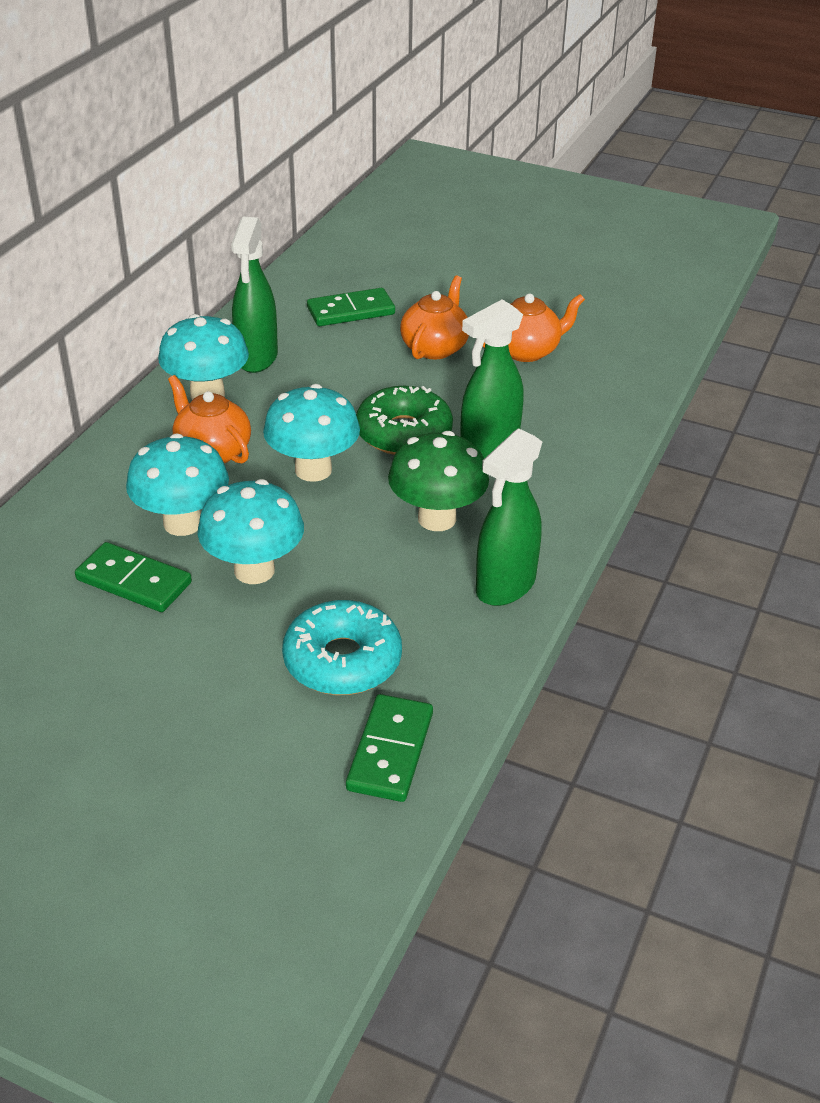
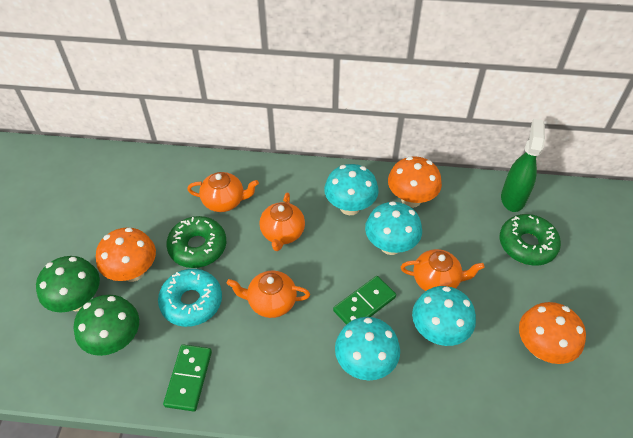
green domino: [75,542,192,612] [307,288,395,326] [346,694,433,802] = 3 -> [163,344,212,412] [333,276,396,325] = 2
green donut: [356,386,453,455] = 1 -> [166,216,226,268] [500,214,561,266] = 2
green mushroom: [388,431,489,531] = 1 -> [36,256,100,312] [74,295,139,356] = 2
green spray bottle: [231,217,278,373] [461,299,524,459] [476,428,542,606] = 3 -> [501,119,545,212] = 1
orange mushroom: none = 0 -> [96,228,156,282] [388,156,442,208] [519,302,586,364] = 3
orange teapot: [168,375,251,464] [400,275,469,359] [483,294,585,362] = 3 -> [187,172,259,212] [227,270,310,318] [259,193,305,251] [401,249,485,291] = 4

